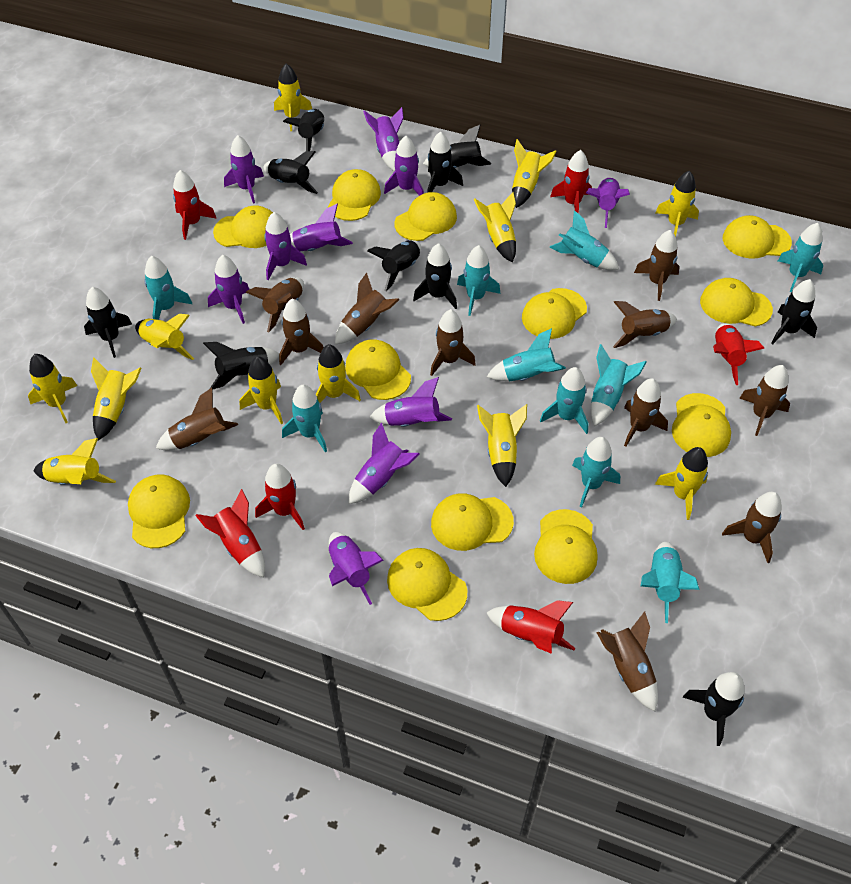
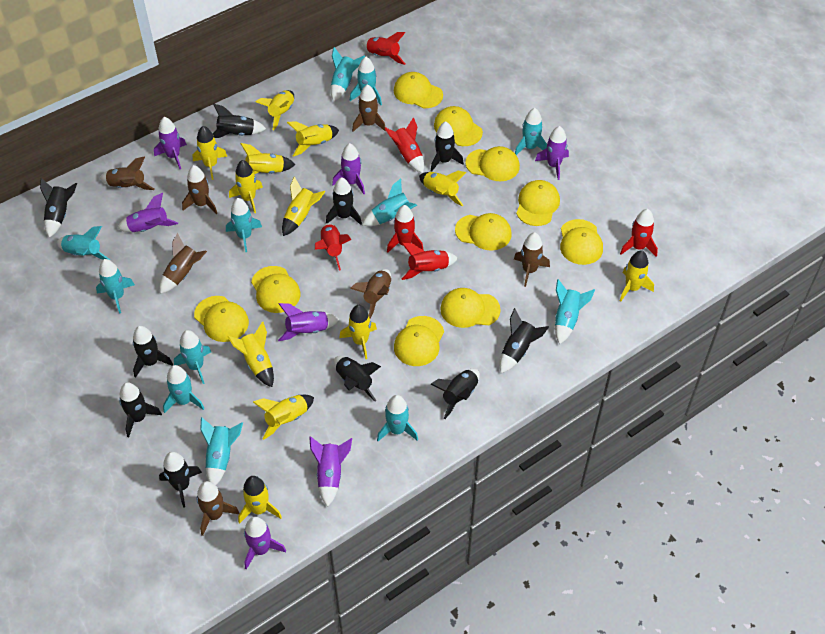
brown rocket: [156,387,238,451] [246,277,304,332] [279,299,324,365] [335,273,399,344] [430,309,476,376] [596,611,658,711] [613,301,677,348] [624,378,668,447] [634,230,680,301] [722,492,782,563] [739,365,790,436] = 11 -> [100,157,154,190] [160,233,207,294] [182,165,217,214] [196,481,240,536] [350,269,391,318] [352,84,386,132] [514,232,550,287] = 7
purple rocket: [208,255,249,324] [224,135,264,204] [264,212,307,280] [290,204,353,251] [329,532,384,605] [348,423,420,504] [363,107,404,171] [369,377,452,427] [384,136,424,196] [586,178,630,228] = 10 -> [117,193,178,232] [154,117,187,169] [244,517,286,570] [278,303,340,341] [309,436,352,507] [332,143,365,194] [535,126,569,180] = 7
turquoise rocket: [144,256,192,320] [282,385,327,452] [457,245,500,316] [487,328,566,382] [540,367,588,434] [550,210,619,270] [572,437,620,507] [591,344,647,426] [641,542,700,623] [778,223,823,292] = 10 -> [57,226,110,260] [96,259,135,314] [163,365,205,413] [174,330,211,384] [200,417,243,485] [226,198,262,252] [331,47,365,101] [350,57,382,105] [362,179,417,226] [377,395,418,441] [515,108,547,155] [555,279,595,344] = 12
yellow cap: [128,475,190,548] [213,206,273,248] [328,169,381,221] [345,339,411,400] [387,548,467,621] [395,192,457,241] [431,493,514,551] [522,288,587,339] [534,509,598,584] [672,393,731,457] [700,278,773,327] [723,215,792,259] = 12 -> [194,296,249,342] [251,266,300,313] [394,72,443,108] [394,316,444,366] [434,106,483,146] [440,288,501,328] [455,213,512,251] [465,146,520,181] [516,180,560,226] [560,219,603,265] = 10

